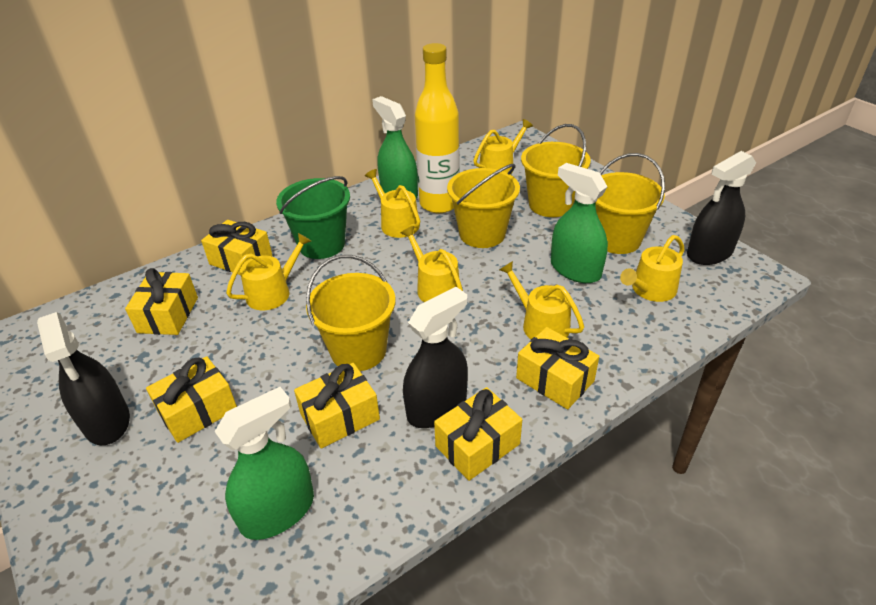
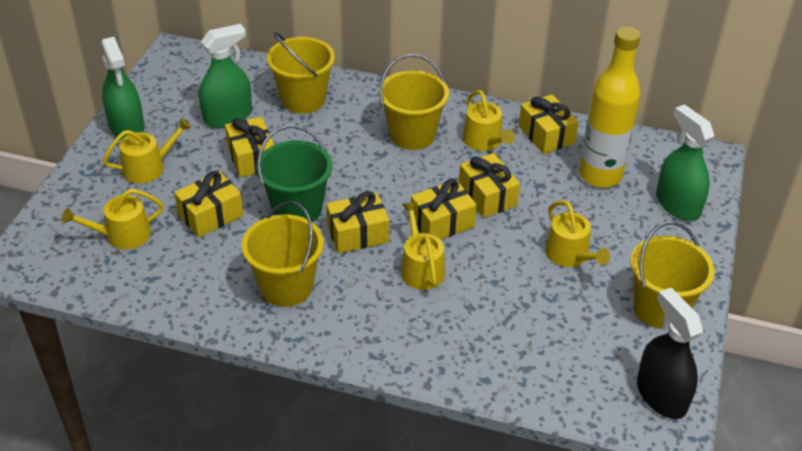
black spray bottle: [37,312,130,445] [403,287,468,428] [687,151,756,265] = 3 -> [637,288,703,419] = 1
yellow watering can: [226,233,311,310] [365,169,420,238] [401,226,463,302] [473,119,533,175] [499,261,584,339] [620,235,685,302] = 6 -> [62,189,164,249] [103,118,192,183] [401,202,445,290] [463,90,515,151] [545,200,610,267] = 5

